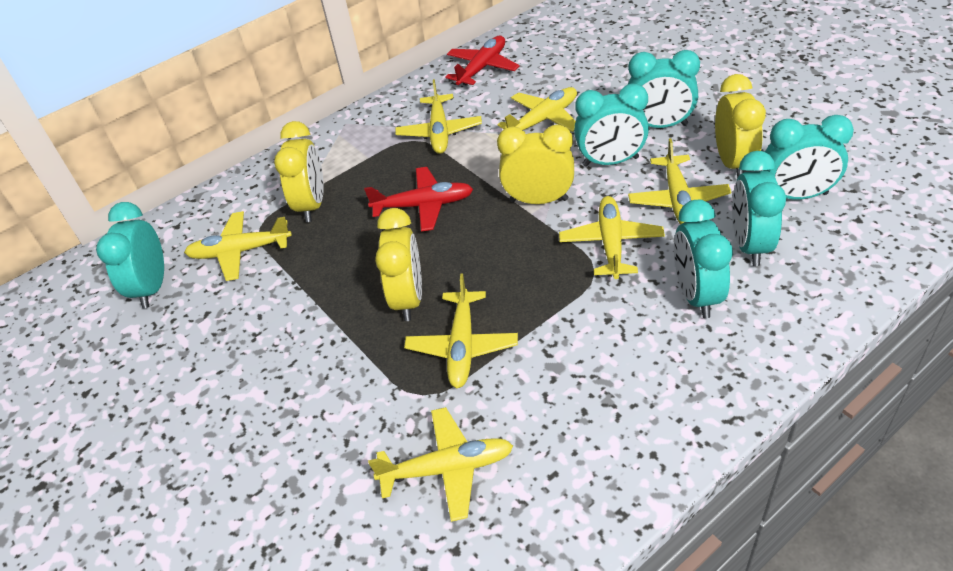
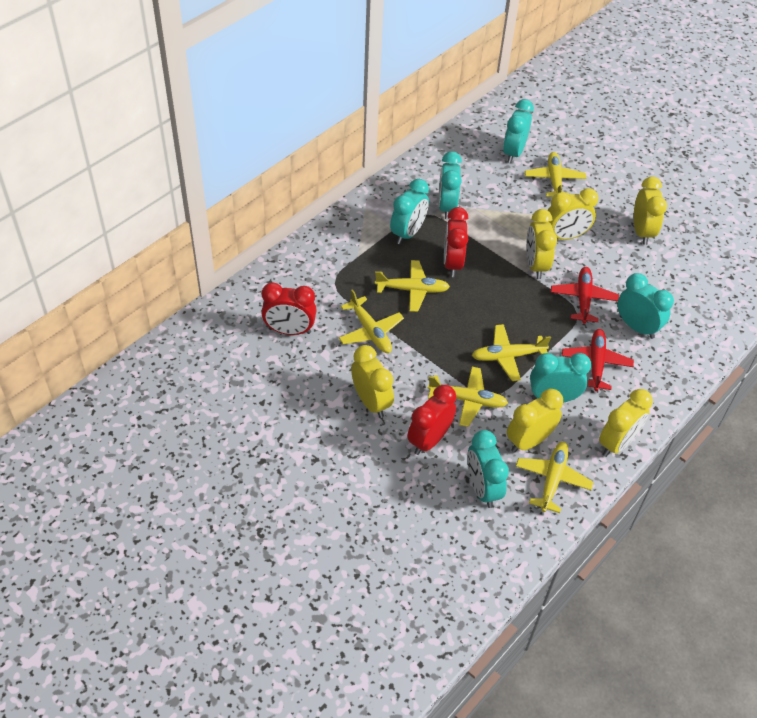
red clock: none = 0 -> [261,282,316,335] [407,385,456,455] [444,207,468,277] = 3
yellow clock: [274,121,324,222] [375,208,422,321] [497,125,574,204] [715,74,766,178] = 4 -> [351,345,394,418] [507,389,563,453] [526,209,557,279] [548,188,599,240] [599,389,653,457] [634,177,667,245] = 6
yellow plane: [184,211,292,281] [368,407,513,522] [395,79,482,154] [404,273,518,388] [498,87,577,132] [559,196,665,279] [628,138,731,225] = 7 -> [339,289,404,353] [375,260,450,312] [428,367,508,427] [472,324,551,381] [516,442,594,513] [525,152,587,197] = 6

